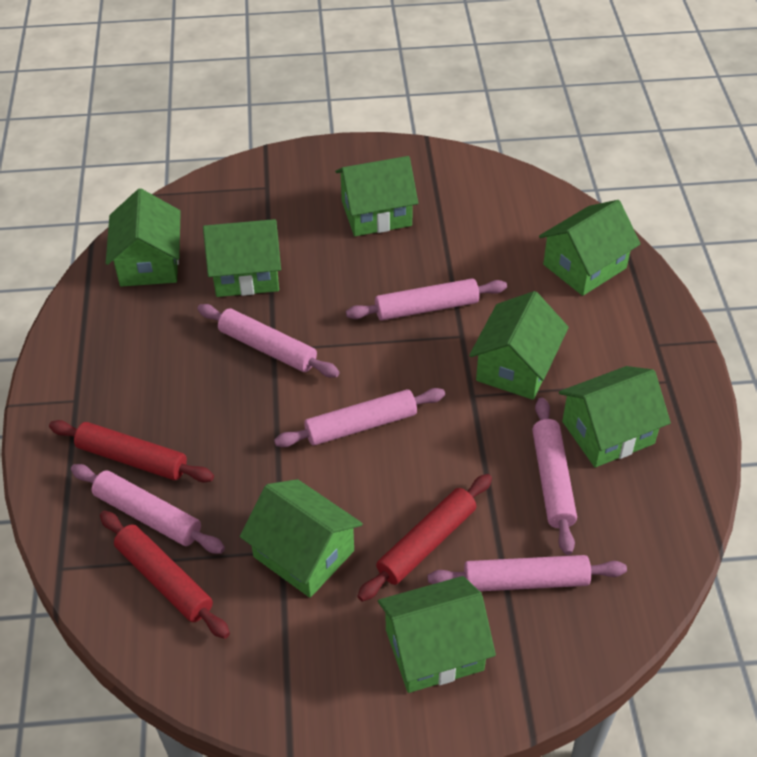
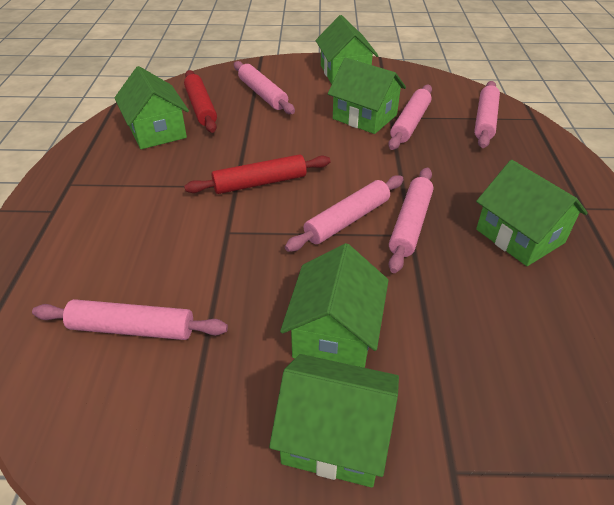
green house: [106,188,181,287] [203,219,281,297] [240,479,363,598] [335,156,418,236] [378,576,496,693] [469,291,569,400] [539,200,640,296] [559,366,671,467] = 8 -> [115,66,189,149] [269,354,399,488] [280,243,389,368] [316,15,379,84] [328,57,406,134] [476,160,588,266] = 6
red rolling pin: [49,420,214,483] [100,511,230,639] [357,474,492,602] = 3 -> [184,70,217,133] [184,154,331,194] = 2

